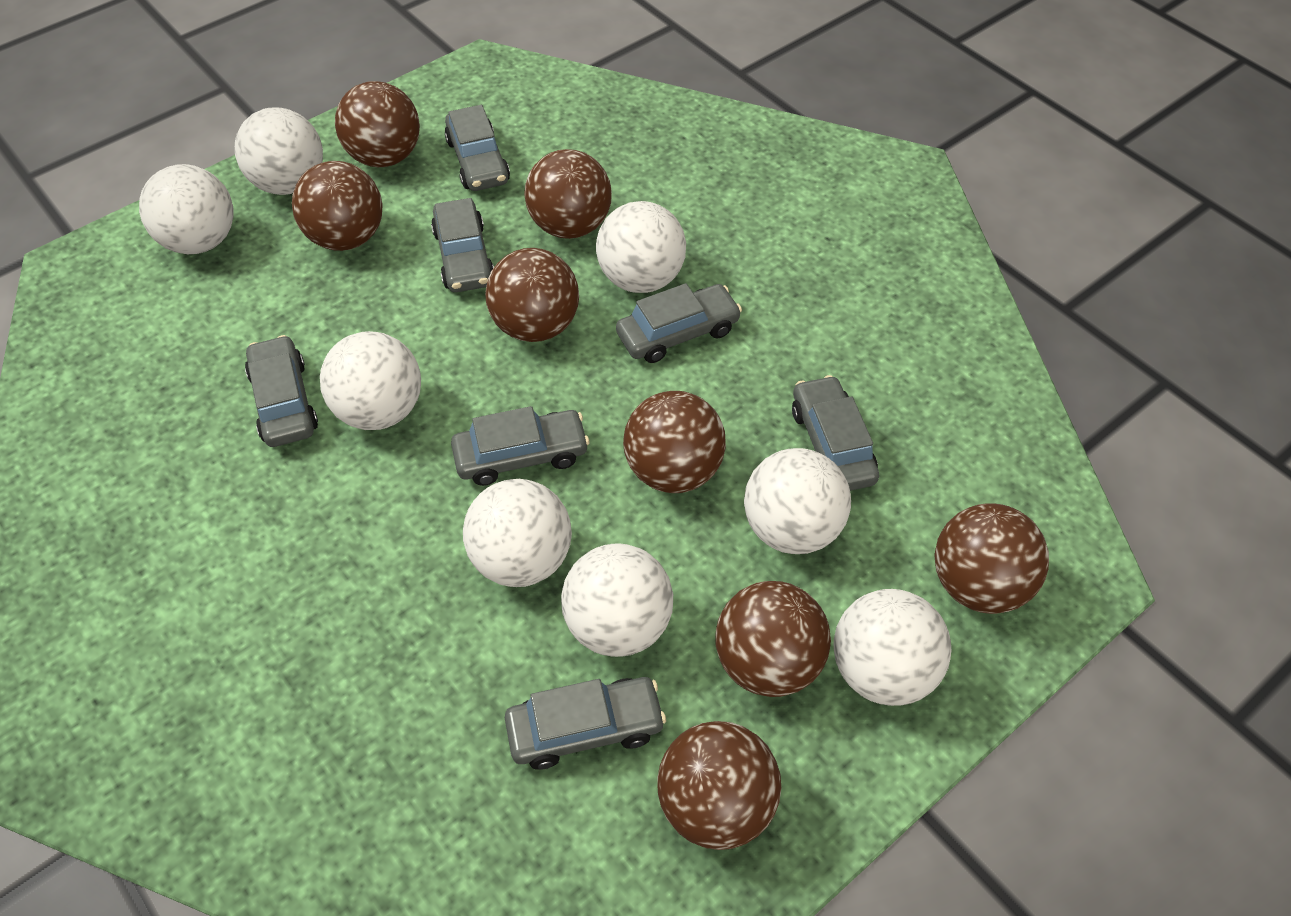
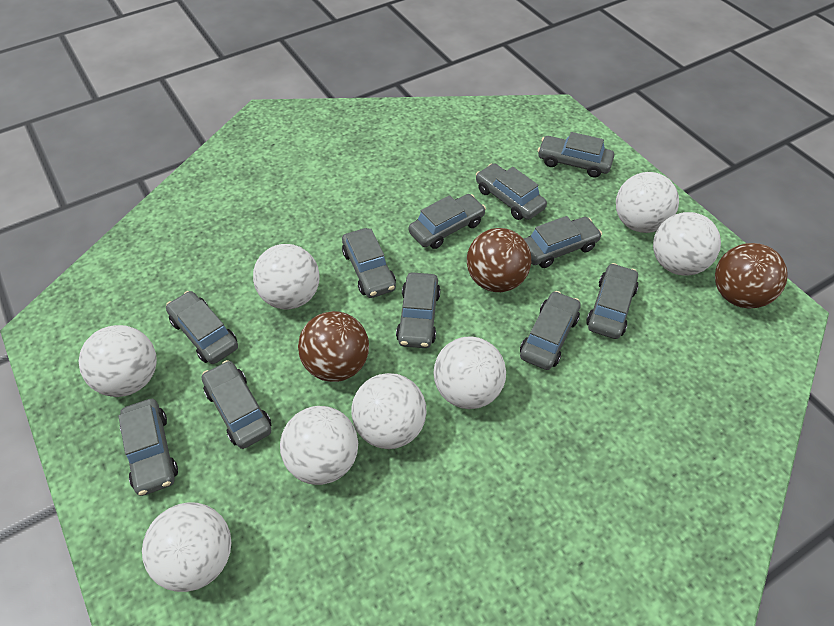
brown ball: [292,161,383,251] [335,81,420,167] [485,248,579,342] [524,149,612,239] [623,391,726,493] [657,721,781,850] [715,581,831,697] [934,503,1049,614] = 8 -> [298,311,369,382] [467,228,531,292] [715,243,788,308] = 3
grey car: [245,335,318,447] [431,198,494,292] [445,105,510,191] [451,406,589,486] [505,677,666,769] [616,283,742,363] [792,375,879,491] = 7 -> [118,399,178,496] [166,291,238,364] [202,360,271,449] [342,228,396,298] [396,272,440,348] [409,194,486,249] [476,163,547,220] [520,291,581,370] [524,216,602,268] [538,132,614,177] [586,263,638,339] = 11

